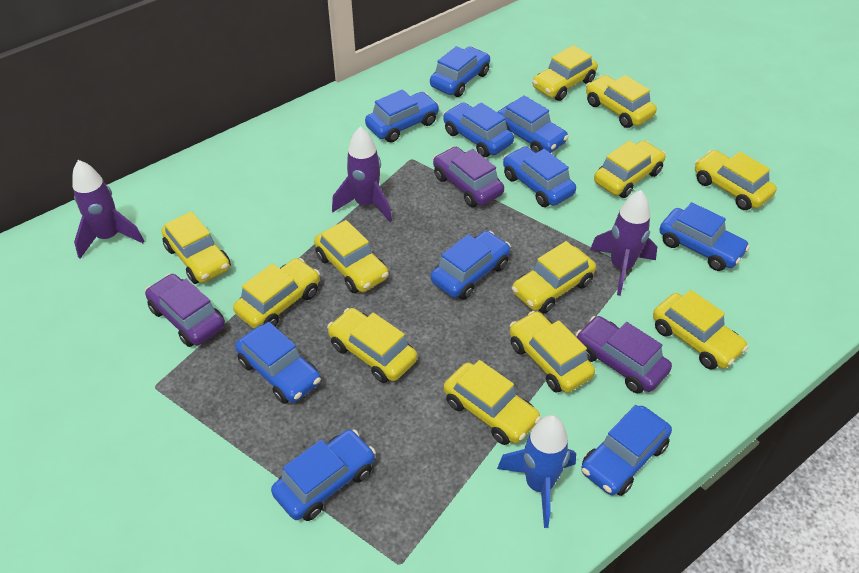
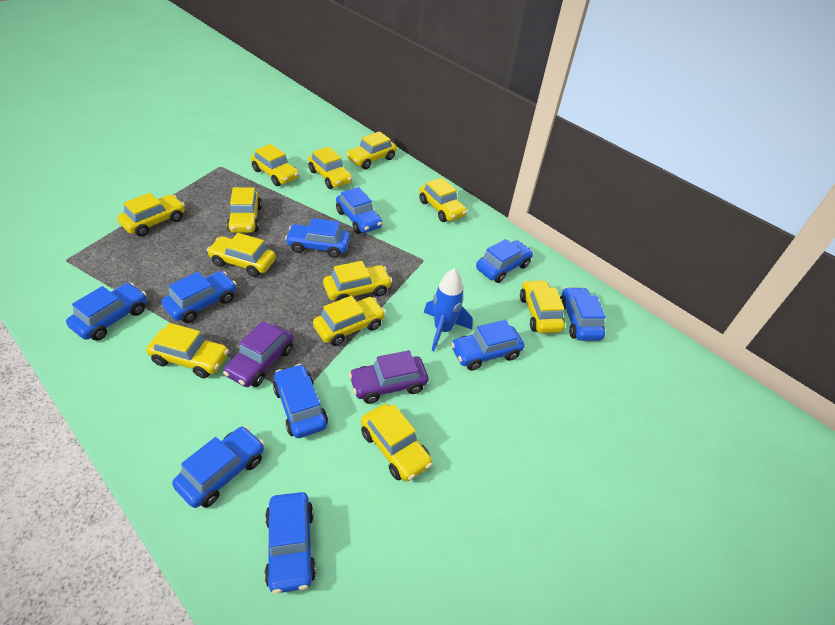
purple car: [145,274,225,347] [433,146,504,207] [576,316,672,393] = 3 -> [223,321,293,387] [349,350,428,404] = 2
purple rocket: [72,160,144,259] [332,126,392,222] [590,190,657,296] = 3 -> none = 0

